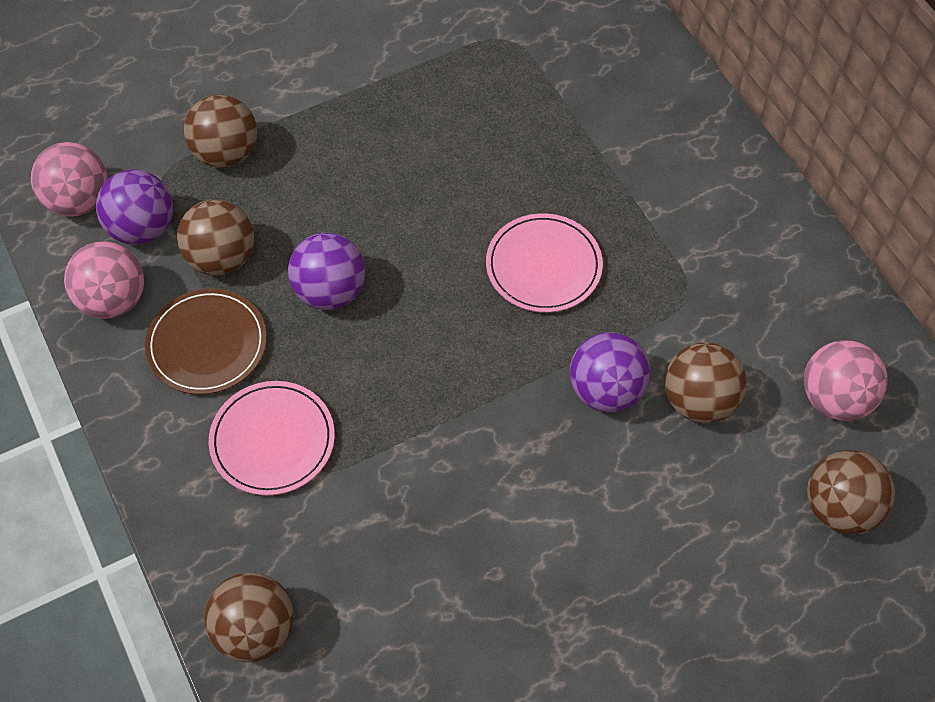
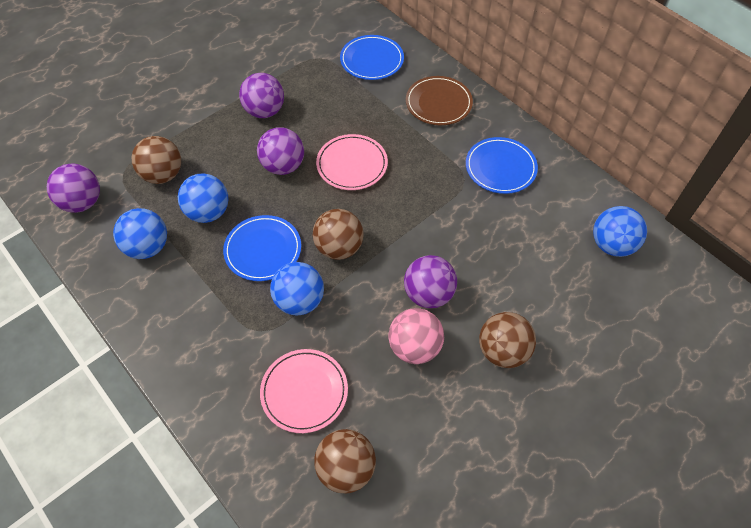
blue ball: none = 0 -> [113,208,167,259] [178,173,228,223] [270,262,324,316] [593,206,647,257] = 4
blue plate: none = 0 -> [223,215,301,281] [340,35,404,80] [466,137,538,194] = 3
brown ball: [177,199,254,276] [184,94,257,168] [204,572,294,663] [664,342,747,423] [807,450,895,535] = 5 -> [132,136,181,184] [313,209,364,260] [314,429,376,493] [479,312,536,368] = 4
pink ball: [31,142,108,217] [64,241,144,319] [804,340,888,421] = 3 -> [388,308,444,364] = 1
purple ball: [96,169,173,245] [288,233,365,310] [570,332,651,412] = 3 -> [47,164,100,213] [239,73,284,118] [257,127,304,175] [404,255,457,308] = 4

